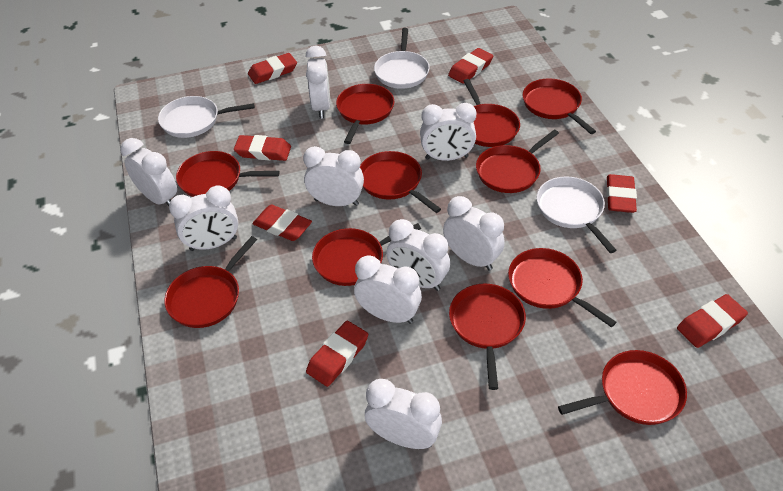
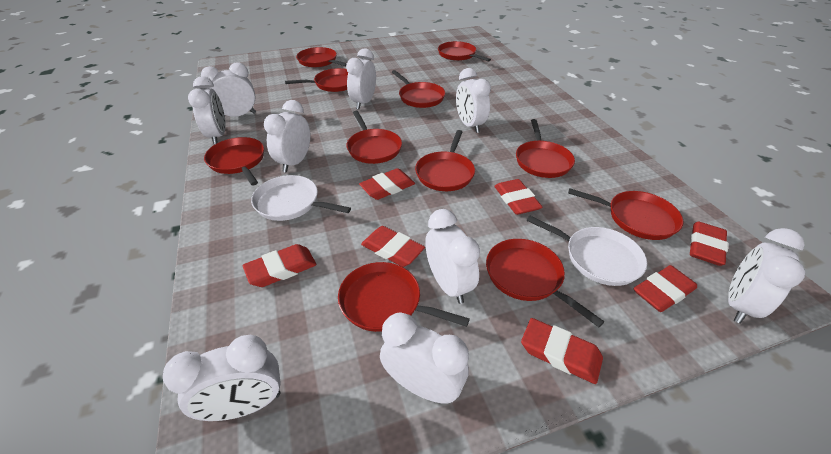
white pan: [158,96,255,138] [374,28,430,89] [537,177,616,253] = 3 -> [251,175,351,221] [527,216,647,286] = 2

